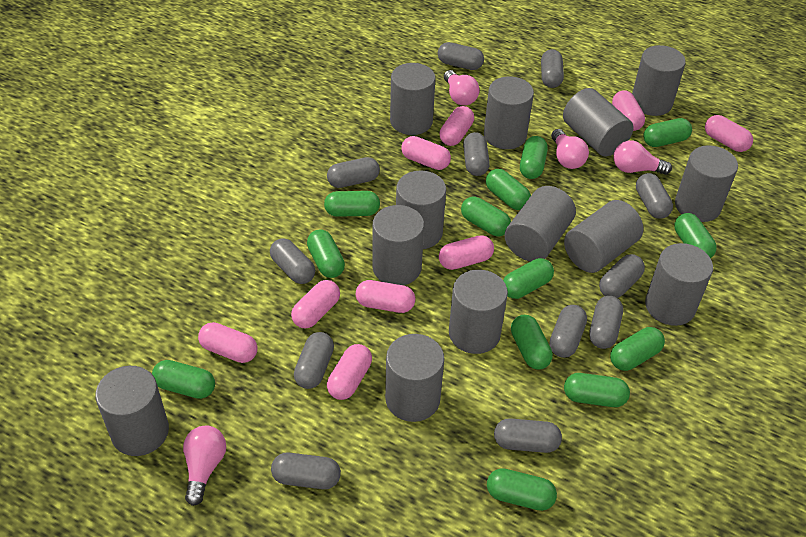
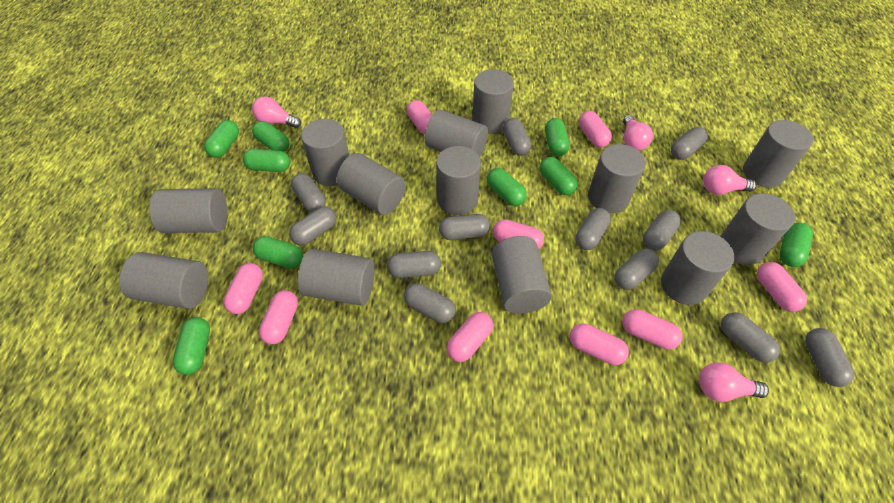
green capsule: [152,360,215,399] [307,229,345,278] [324,191,380,217] [461,197,511,236] [486,169,531,210] [487,468,557,511] [503,258,554,299] [511,315,553,370] [520,136,548,179] [564,373,630,407] [610,327,665,371] [643,118,692,147] [674,213,717,258] = 13 -> [173,317,210,375] [204,120,239,158] [243,149,290,172] [252,121,289,152] [252,236,303,269] [487,168,527,206] [539,157,578,195] [545,118,570,156] [780,223,813,267] = 9

